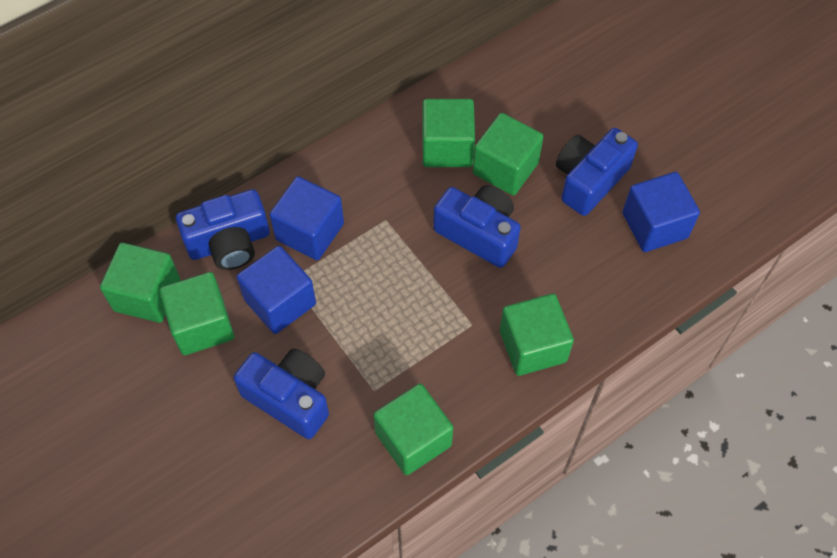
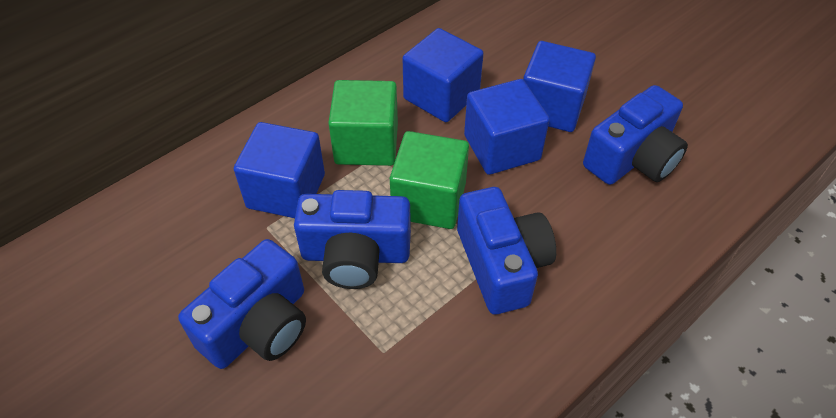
blue cube: [237,246,316,334] [270,176,344,260] [622,172,700,252] = 3 -> [234,122,325,218] [403,28,484,122] [464,79,549,175] [523,41,596,132] = 4
green cube: [100,243,180,323] [159,272,234,355] [373,383,453,475] [423,99,475,167] [473,113,544,196] [500,293,574,376] = 6 -> [328,80,398,166] [390,131,469,229] = 2

